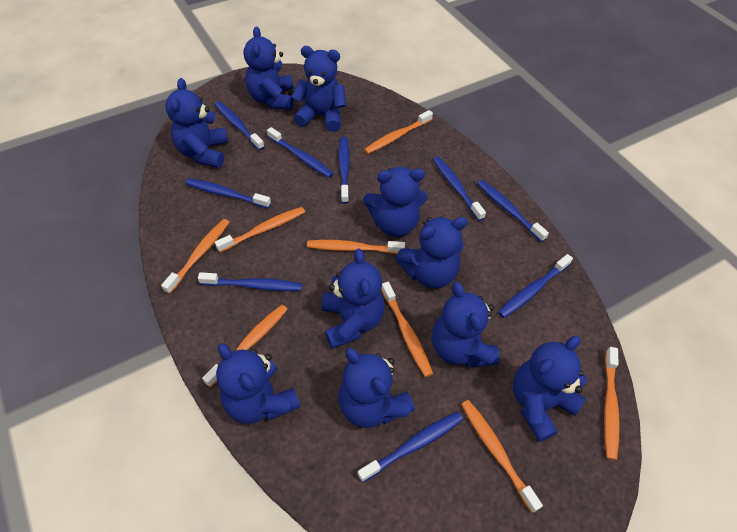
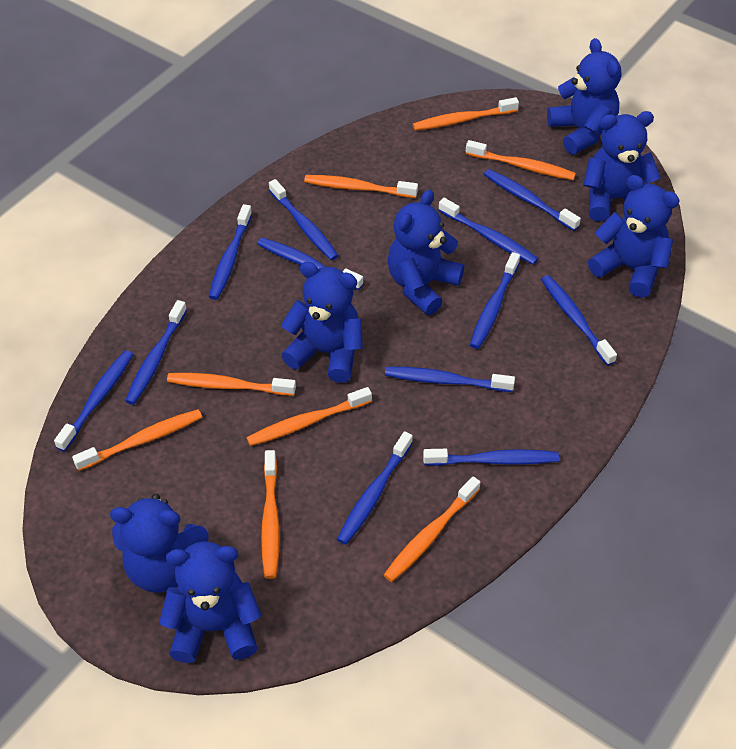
blue teddy bear: [165,78,228,168] [216,343,300,424] [244,26,294,110] [291,46,347,132] [322,248,385,349] [338,348,415,428] [363,167,427,237] [395,216,468,288] [432,282,500,367] [513,336,587,442] = 10 -> [110,493,209,593] [159,541,262,663] [281,262,363,383] [387,190,464,315] [547,38,621,154] [583,111,661,221] [588,175,680,298] = 7
blue toothbrush: [185,178,271,208] [198,272,302,291] [215,101,264,150] [267,127,333,178] [338,137,350,204] [358,412,463,482] [433,156,486,221] [477,180,549,242] [498,254,573,318] = 9 -> [54,350,133,452] [125,300,187,405] [209,204,252,300] [257,237,363,290] [269,179,339,261] [337,431,413,545] [385,367,515,392] [423,449,559,466] [438,198,538,265] [470,252,520,349] [484,169,581,231] [541,275,617,366] = 12

